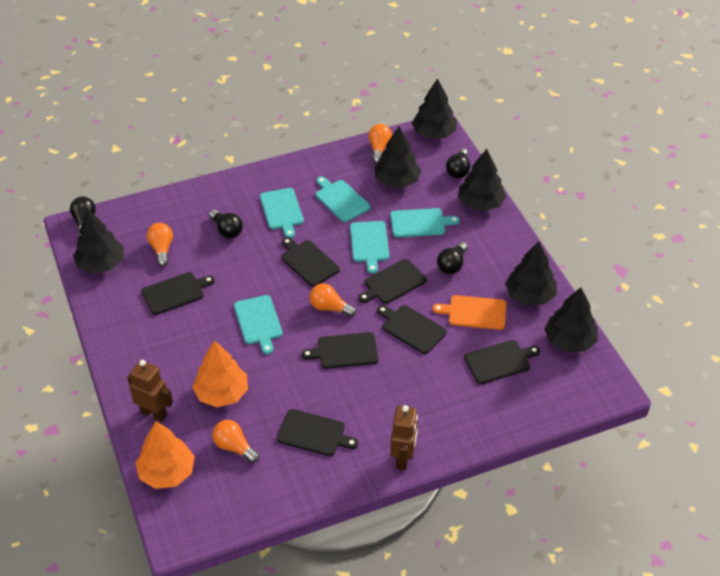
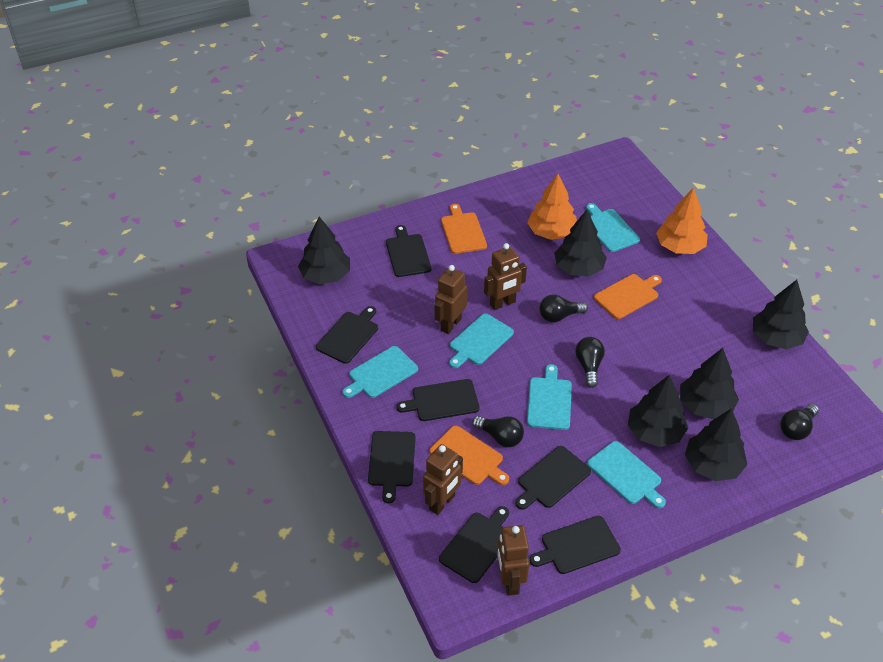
brown robot: [127,360,173,422] [390,405,418,470] = 2 -> [423,444,463,515] [435,265,467,334] [484,243,527,310] [497,525,529,596] = 4
orange cutting board: [432,295,506,330] = 1 -> [430,426,509,485] [441,204,487,254] [594,274,662,319] = 3
orange light bulb: [147,223,173,267] [212,420,259,463] [309,283,356,317] [368,124,392,164] = 4 -> none = 0

